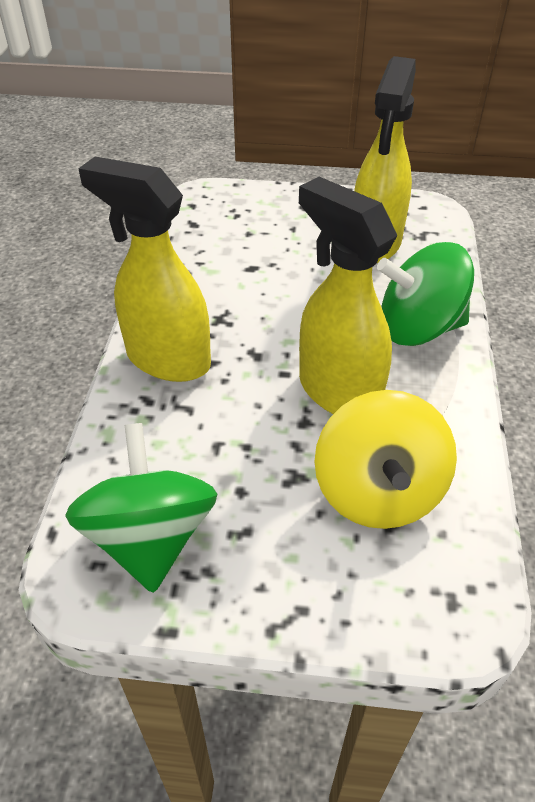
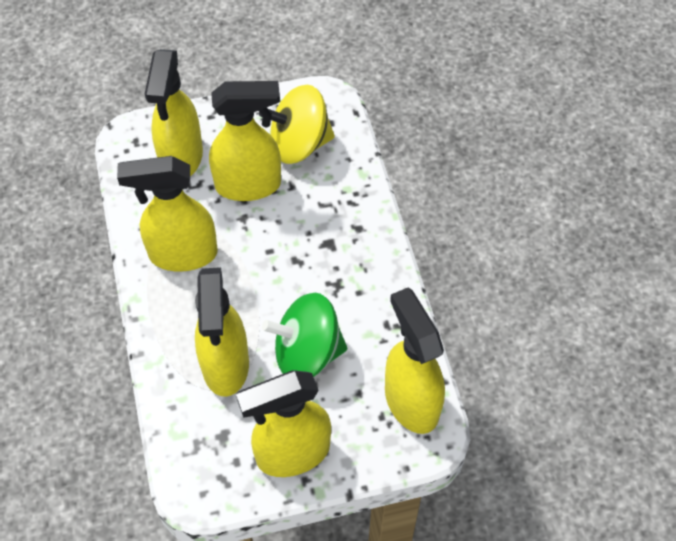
green spinning top: [65,423,217,593] [377,242,474,346] = 2 -> [262,293,347,377] = 1
yellow spray bottle: [78,157,211,382] [299,177,397,414] [354,56,416,263] = 3 -> [117,156,218,271] [145,49,203,177] [195,267,249,397] [209,81,281,201] [236,370,331,477] [385,288,445,434] = 6

